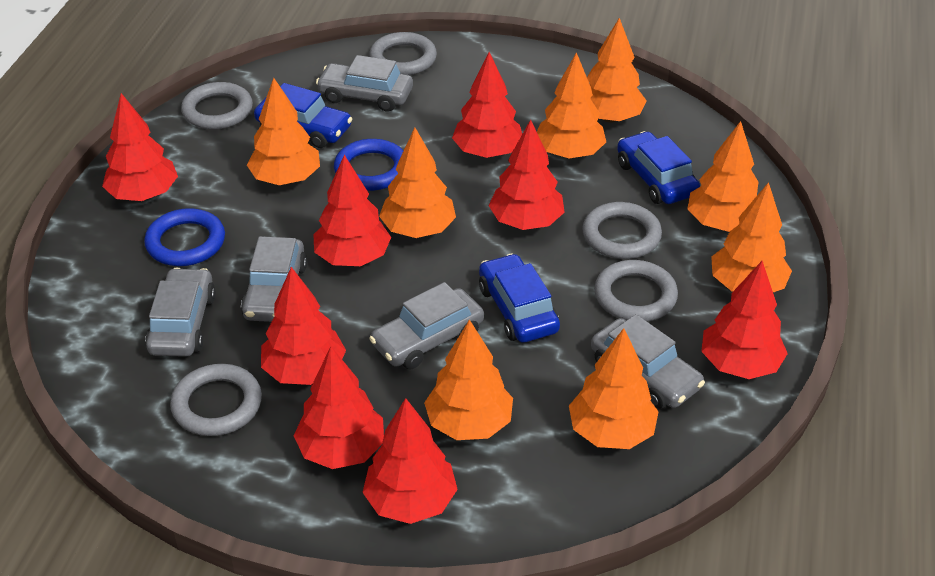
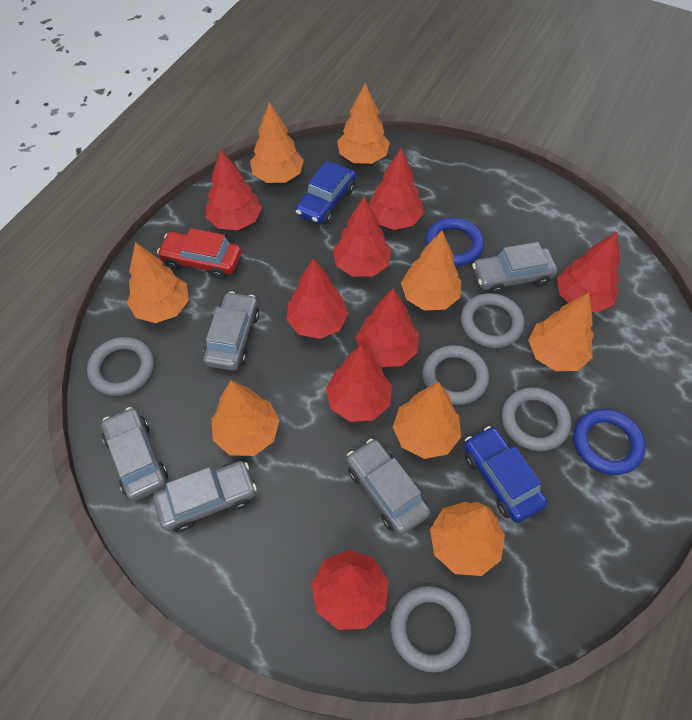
blue car: [254,83,352,148] [479,253,560,343] [617,131,700,204] = 3 -> [295,161,356,224] [464,426,547,523] = 2
red car: none = 0 -> [157,228,242,279] = 1

